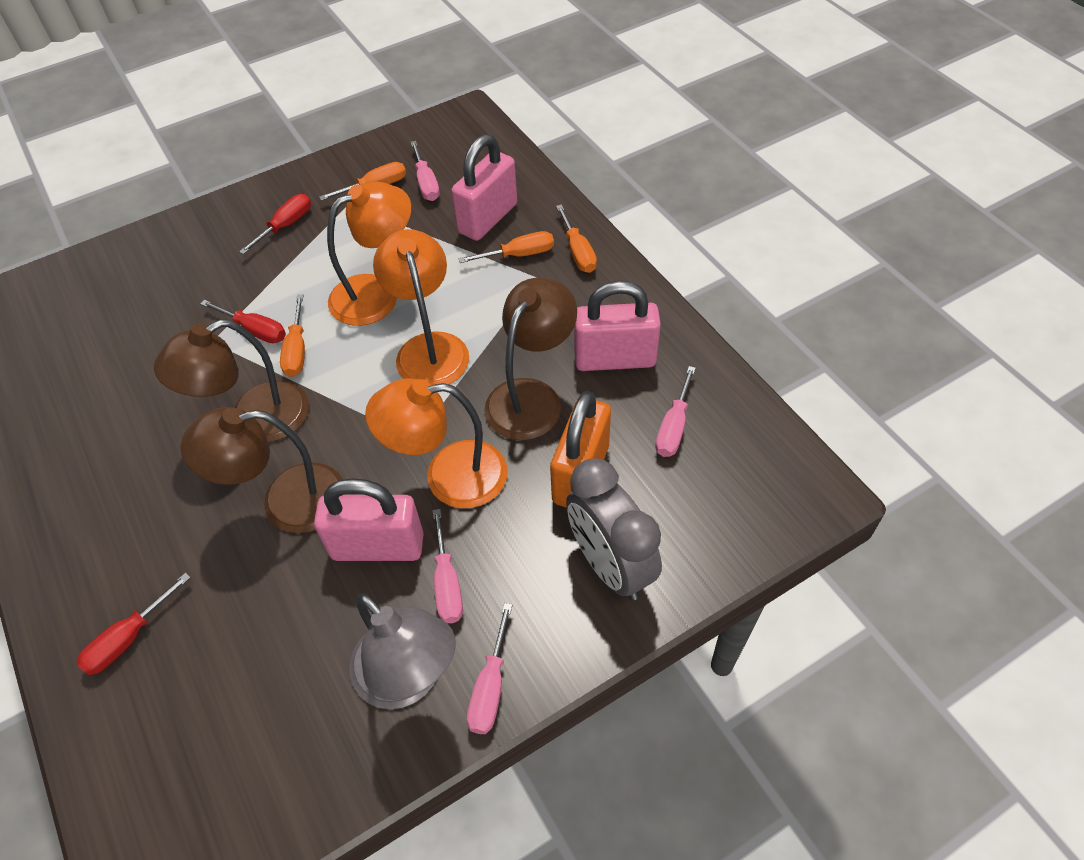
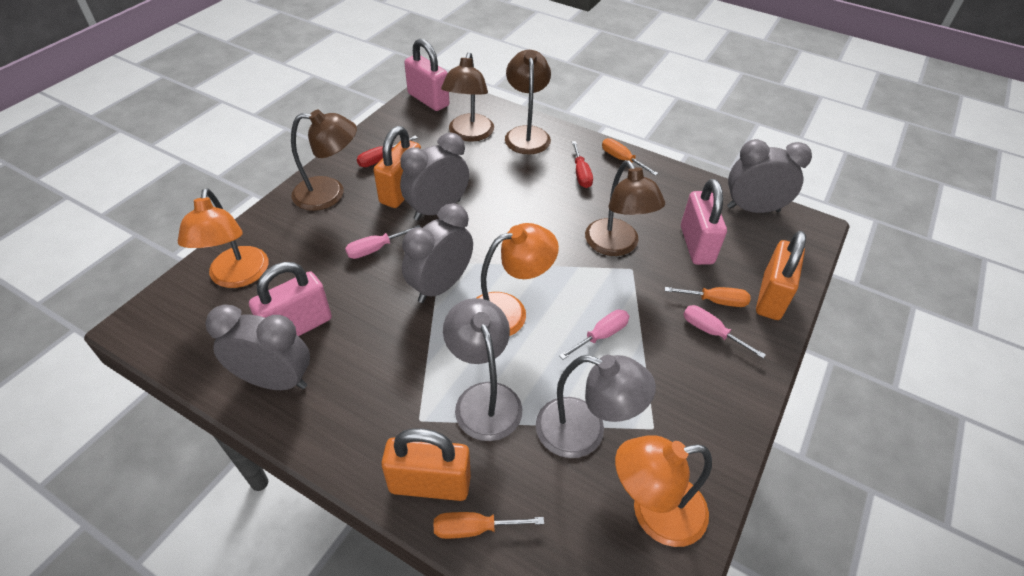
brown lamp: [154,320,309,442] [180,407,346,533] [484,278,577,440] = 3 -> [291,109,357,211] [441,52,494,142] [505,50,551,155] [585,160,665,256] = 4
grey clock: [566,459,662,600] = 1 -> [205,305,310,390] [400,133,469,221] [402,203,473,303] [727,139,812,213] = 4
grey lamp: [350,593,456,709] = 1 -> [443,298,522,441] [536,355,656,458] = 2
orange padlock: [550,391,611,508] = 1 -> [374,126,421,208] [381,428,471,501] [756,231,806,320] = 3
orange screwdriver: [280,295,305,377] [319,162,406,201] [459,231,554,263] [556,204,597,273] = 4 -> [434,512,544,539] [602,138,658,176] [665,287,751,307] = 3
pink screwdriver: [410,141,440,201] [433,509,463,623] [467,603,513,734] [655,366,696,457] = 4 -> [345,225,421,259] [559,310,629,360] [683,305,766,358] = 3
red screwdriver: [76,573,191,675] [200,300,286,343] [239,194,311,255] = 3 -> [357,135,418,167] [572,141,593,188] = 2

